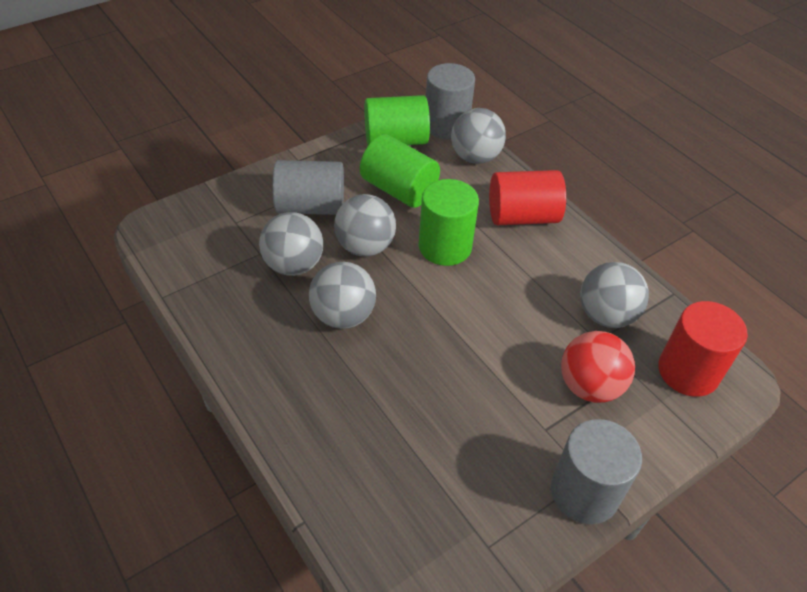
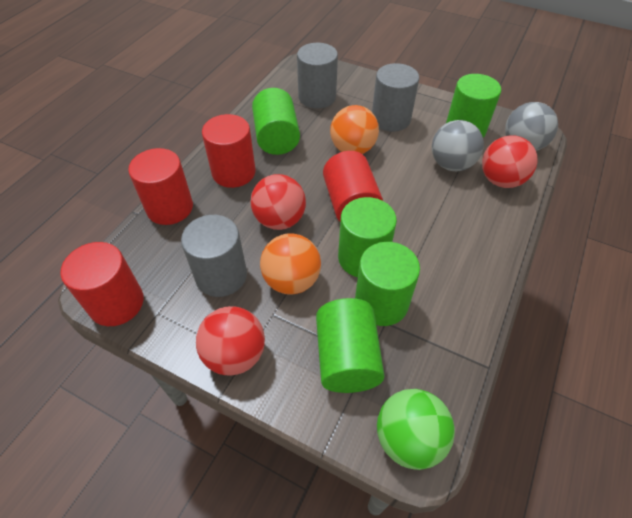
green ball: none = 0 -> [377,389,455,470] = 1
green cylinder: [360,134,440,208] [364,95,430,145] [419,179,479,266] = 3 -> [252,88,300,155] [316,298,385,393] [338,197,397,277] [355,242,420,326] [446,74,501,138] = 5
grey ball: [259,212,323,276] [309,262,376,329] [334,194,396,256] [451,108,506,164] [580,262,649,328] = 5 -> [432,120,484,171] [505,102,558,151] = 2
orange ball: none = 0 -> [260,233,321,295] [330,105,379,154] = 2
red ball: [561,331,635,403] = 1 -> [196,306,265,375] [251,174,306,230] [482,136,538,188] = 3
red cylinder: [489,170,566,225] [658,301,748,397] = 2 -> [60,242,144,326] [128,148,193,225] [202,114,256,188] [323,151,383,221] = 4

